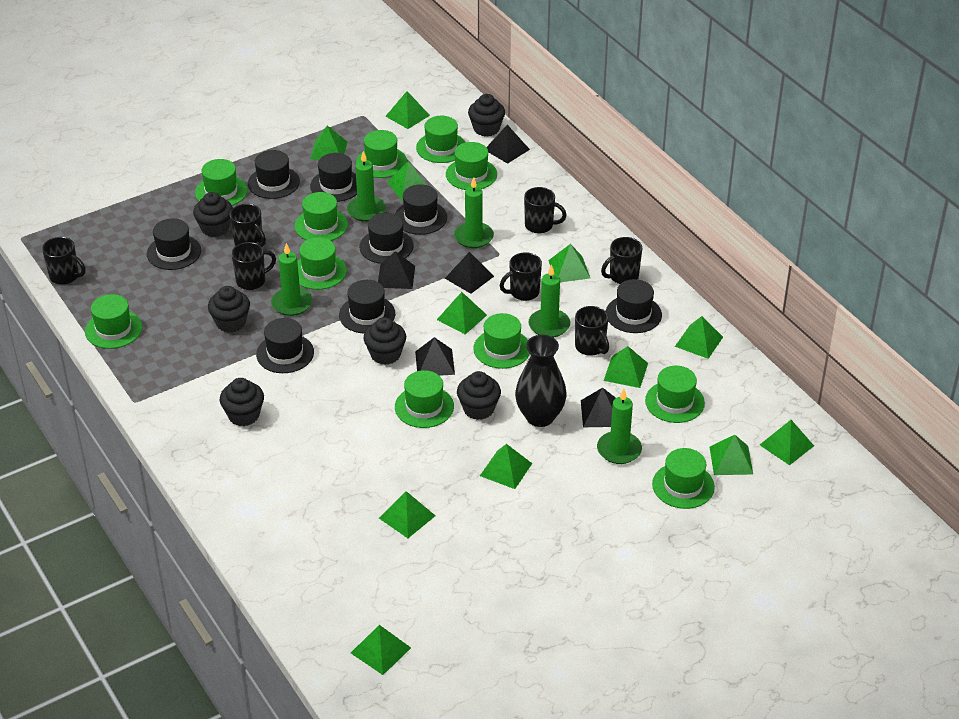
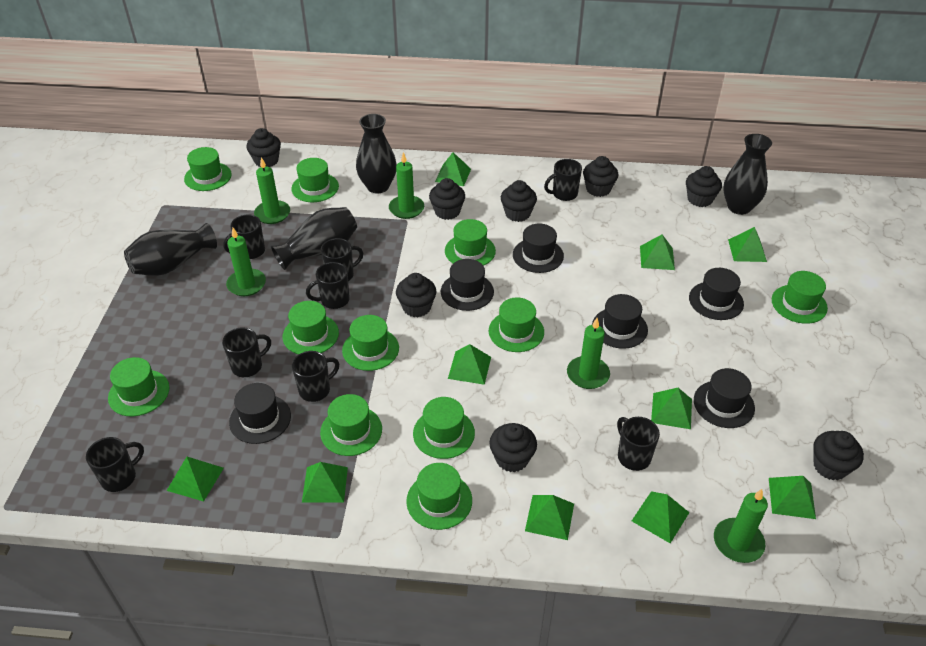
black cupcake: [193,192,233,237] [208,286,250,333] [220,378,264,426] [363,317,406,365] [457,371,501,420] [468,94,505,137] = 6 -> [246,128,281,167] [396,273,436,317] [429,178,465,220] [489,423,537,472] [501,180,537,222] [583,156,618,197] [686,166,722,207] [813,431,864,480] = 8
black hat: [147,218,201,270] [248,150,300,199] [256,318,314,373] [310,153,357,202] [339,280,395,333] [359,213,414,264] [395,184,447,235] [606,279,662,333] = 8 -> [229,383,291,444] [441,259,494,311] [513,223,564,273] [592,294,648,349] [689,268,744,320] [694,368,755,428] = 6
black mug: [42,237,86,285] [230,204,266,247] [231,242,276,290] [500,252,542,301] [524,187,567,234] [575,306,609,356] [601,237,642,284] = 7 -> [86,437,144,492] [222,327,271,377] [223,215,265,259] [292,351,339,402] [306,262,350,309] [321,238,363,281] [544,159,582,201] [617,417,660,471] = 8
black pyramid: [378,251,415,289] [415,337,455,376] [445,252,494,294] [486,125,530,164] [581,388,616,427] = 5 -> none = 0
black vase: [515,335,567,427] = 1 -> [124,223,217,276] [271,207,357,270] [356,114,397,193] [723,134,772,215] = 4
green pyramid: [310,125,348,160] [351,625,411,675] [379,491,435,538] [385,91,430,129] [388,161,427,200] [437,292,487,334] [480,444,532,489] [548,244,590,282] [604,346,648,388] [675,316,723,359] [710,435,753,475] [760,420,814,465] = 12 -> [167,457,224,501] [302,462,348,503] [435,152,471,186] [448,344,491,385] [525,495,574,540] [632,491,690,543] [640,234,675,270] [651,388,692,429] [728,227,767,262] [769,476,816,519] = 10

